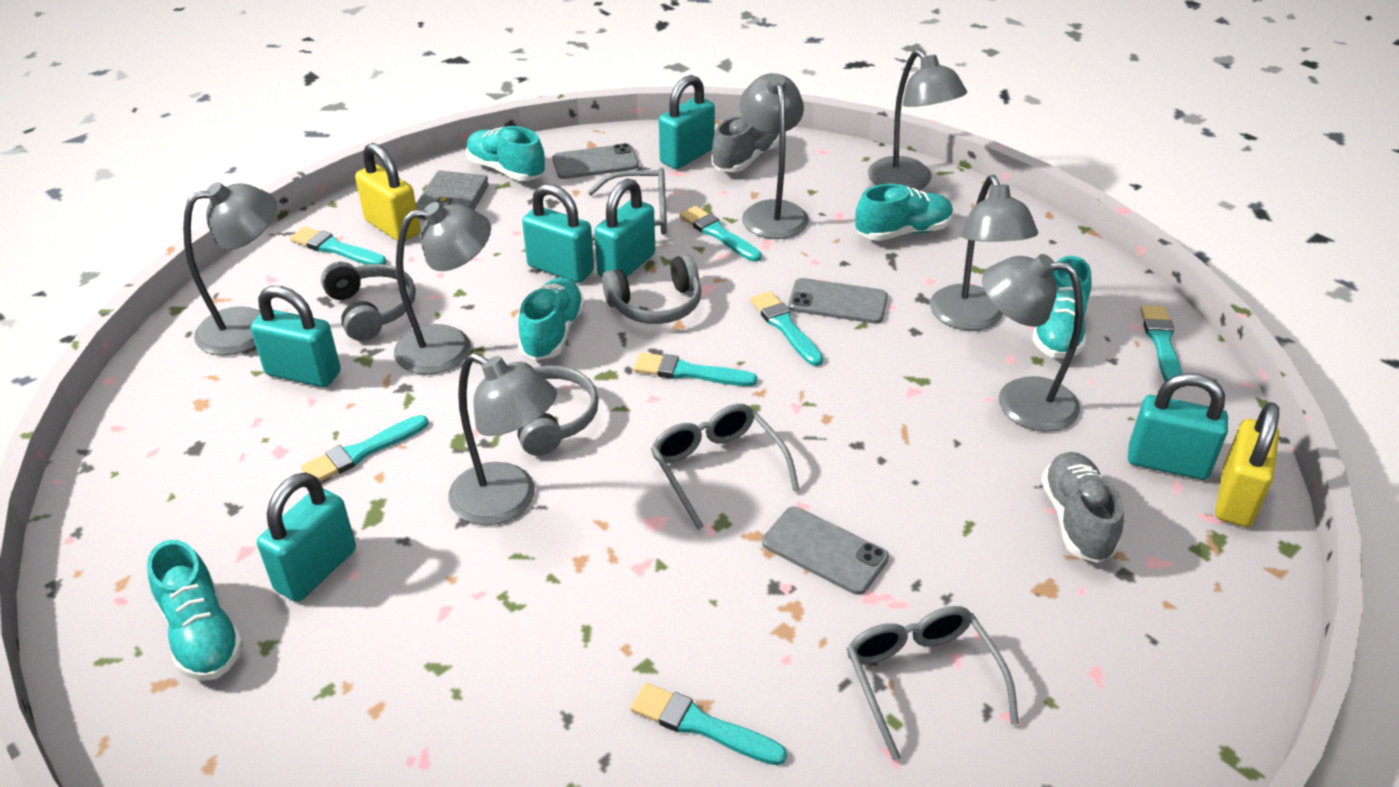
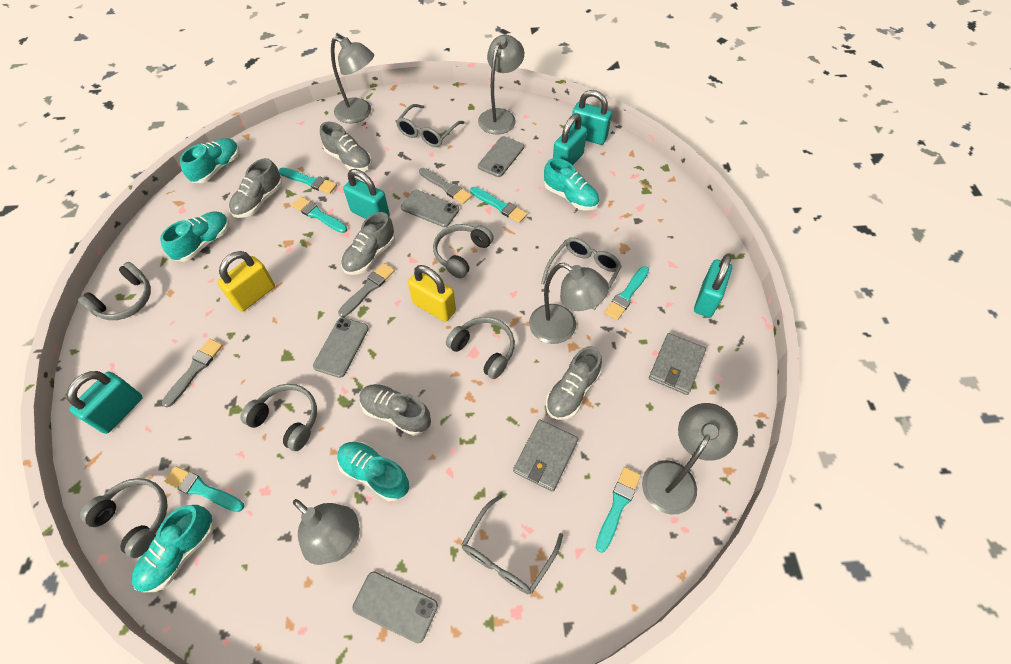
grey brush: none = 0 -> [162,339,223,407] [338,263,395,317] [419,168,472,204] = 3
grey headphones: [321,261,416,341] [507,361,599,456] [602,254,701,324] = 3 -> [78,262,151,320] [80,478,168,558] [240,384,317,451] [433,224,494,278] [446,317,515,379] = 5
grey lamp: [183,182,277,355] [394,202,491,375] [448,353,557,525] [740,73,809,239] [868,49,967,190] [930,175,1038,331] [982,254,1083,432] = 7 -> [293,499,360,565] [331,37,374,123] [478,35,524,134] [529,263,609,344] [642,403,738,515] = 5
grey phone: [553,143,639,179] [762,506,889,595] [788,278,888,324] = 3 -> [313,317,368,378] [352,572,438,643] [401,190,459,227] [478,136,524,177] = 4
grey shoe: [712,116,779,172] [1041,452,1124,563] = 2 -> [229,158,282,218] [320,122,372,172] [341,212,395,275] [360,384,431,436] [546,346,602,420] = 5
grey wallet: [416,171,489,220] = 1 -> [513,419,578,492] [649,333,706,395] = 2
turquoise brush: [290,227,386,265] [301,415,428,482] [630,683,787,765] [634,352,757,386] [680,206,762,262] [750,291,823,366] [1140,305,1182,381] = 7 -> [164,466,244,512] [278,168,337,194] [292,197,347,233] [470,187,527,223] [596,467,641,553] [604,266,649,320] = 6
turquoise padlock: [251,286,341,387] [257,472,356,602] [522,184,594,283] [594,178,655,277] [659,75,715,169] [1128,373,1228,480] = 6 -> [67,371,143,434] [343,169,390,219] [553,114,587,165] [572,90,612,145] [694,254,732,317] = 5

